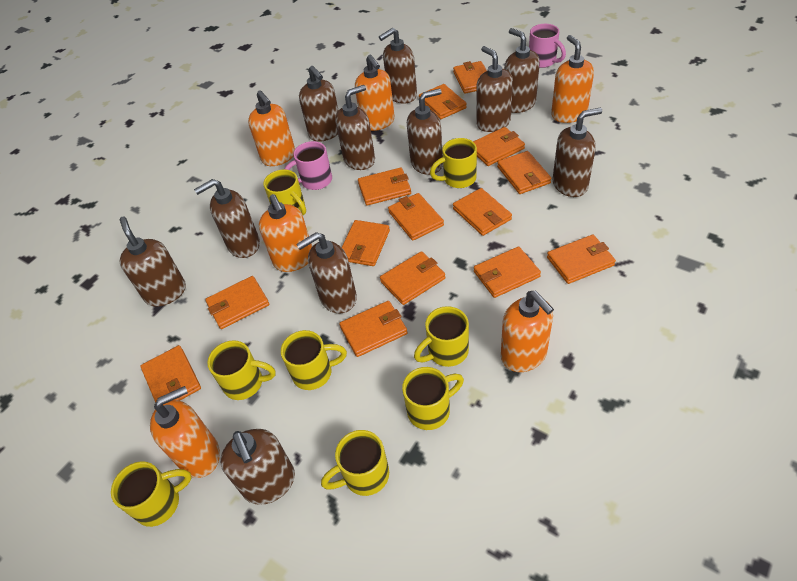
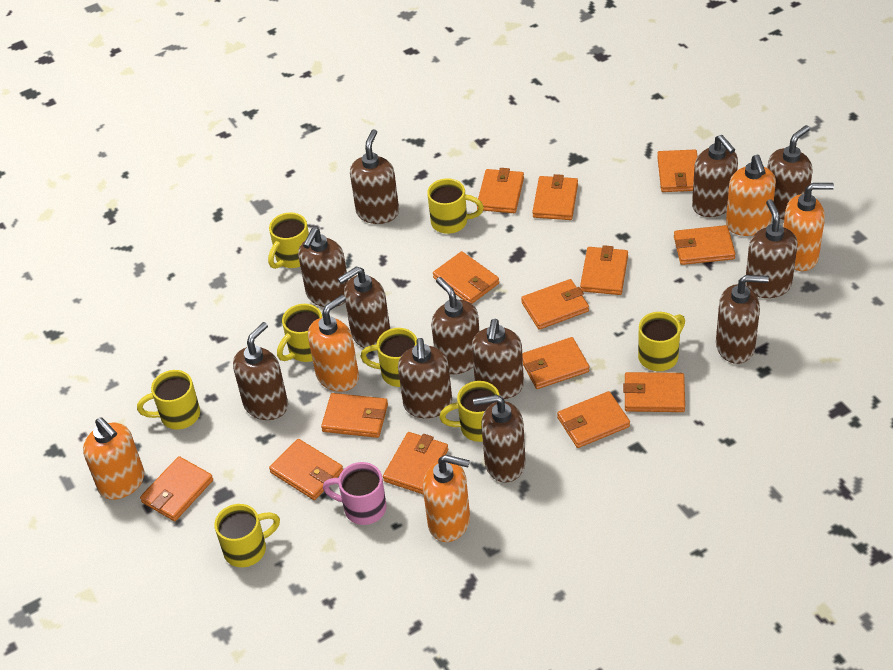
brown soap dispenser: [120,217,186,307] [194,179,260,258] [220,429,295,505] [296,232,357,313] [299,66,338,142] [335,85,375,170] [379,28,417,103] [407,89,443,175] [476,46,513,132] [504,28,540,113] [553,108,602,197] = 11 -> [233,322,288,420] [298,228,348,307] [338,266,390,348] [350,129,399,224] [398,338,452,418] [431,277,480,374] [472,319,524,399] [473,395,525,482] [692,135,738,217] [716,275,769,364] [745,199,798,298] [767,125,813,220] = 12
orange soap dispenser: [150,386,220,478] [248,90,295,166] [259,194,312,272] [355,55,395,131] [501,291,554,372] [551,35,594,123] = 6 -> [83,417,144,500] [308,295,359,392] [423,455,470,542] [726,155,776,236] [783,183,834,271] = 5
pink mug: [285,141,332,190] [529,24,566,68] = 2 -> [323,462,387,525] = 1

